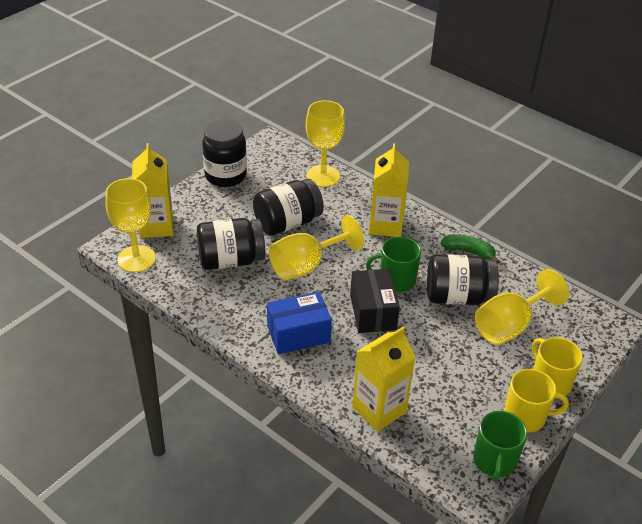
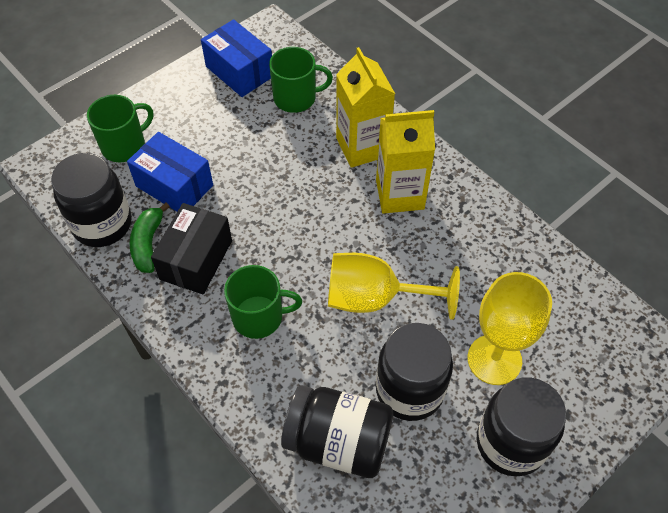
blue box: [267,292,332,354] = 1 -> [127,132,213,212] [201,19,272,97] = 2
green mug: [366,237,421,292] [473,411,527,482] = 2 -> [87,95,153,162] [224,265,302,339] [269,47,333,113] = 3
yellow carton: [132,143,173,238] [352,327,416,432] [369,143,409,237] = 3 -> [336,47,395,168] [376,110,435,214] = 2
yellow goblet: [106,178,156,272] [269,215,364,281] [306,100,345,187] [475,269,569,345] = 4 -> [328,253,460,320] [467,272,552,385] = 2
yellow mug: [504,369,569,433] [532,337,583,399] = 2 -> none = 0

